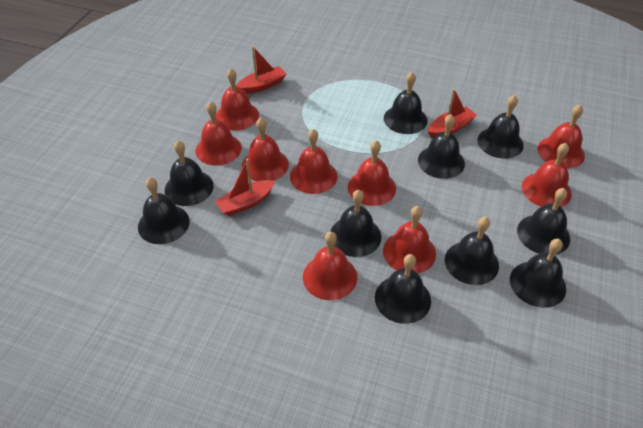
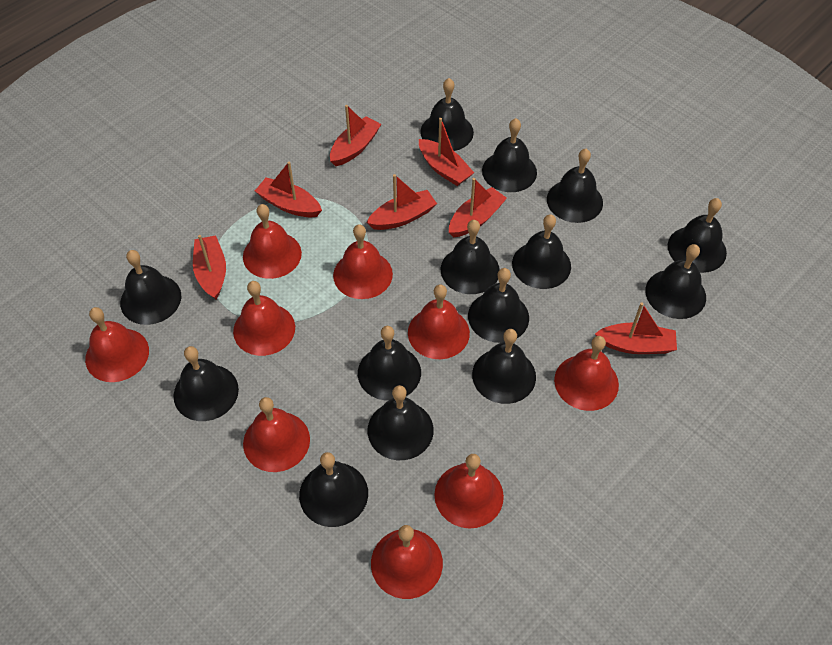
black bell: [138,177,190,244] [165,141,214,206] [331,190,381,257] [375,254,431,324] [384,72,427,134] [418,114,465,179] [445,217,499,285] [477,95,524,158] [510,239,566,308] [517,188,570,255] = 10 -> [120,250,181,325] [173,346,239,421] [299,452,368,527] [358,326,421,401] [368,385,434,460] [420,78,474,151] [441,220,500,294] [468,268,529,343] [472,329,536,404] [482,118,537,192] [512,214,571,289] [547,149,603,223] [645,244,706,319] [668,198,727,273] = 14
red boat: [215,159,275,216] [236,46,286,94] [428,89,477,138] = 3 -> [193,235,226,299] [255,162,322,217] [330,105,381,166] [367,174,437,230] [419,118,474,186] [449,178,507,237] [595,302,677,354] = 7

